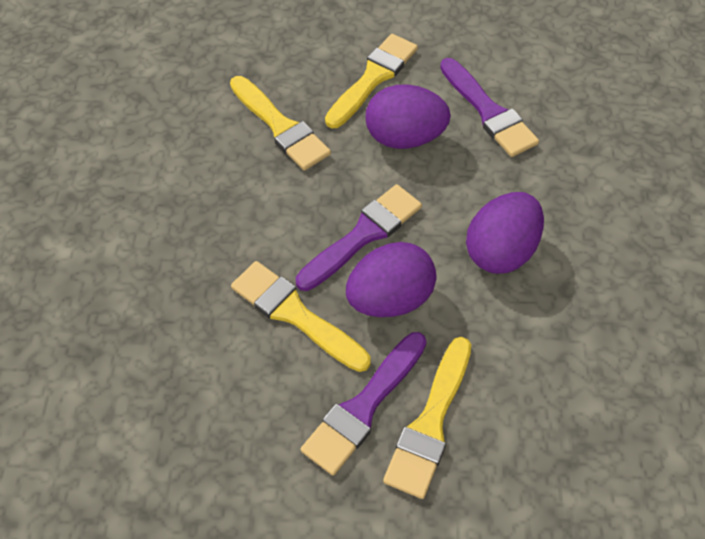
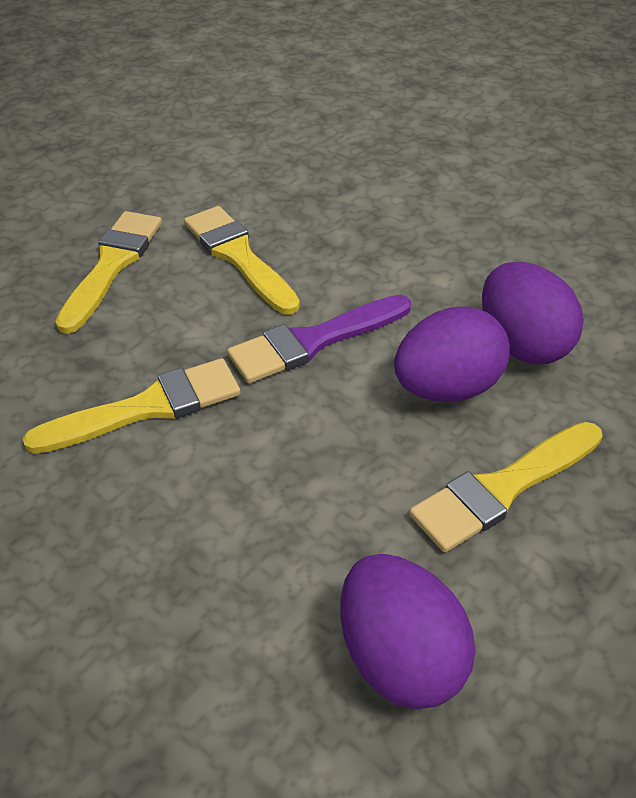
purple brush: [296,184,422,291] [301,332,426,476] [440,58,539,157] = 3 -> [227,295,411,383] = 1

